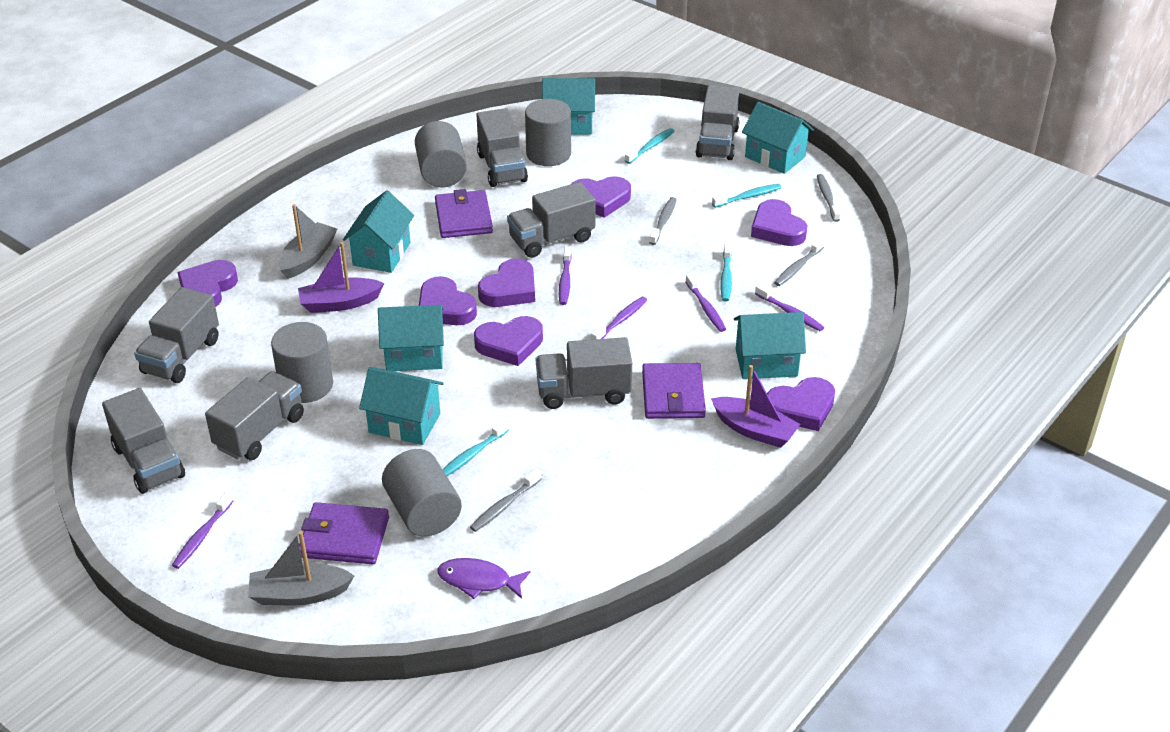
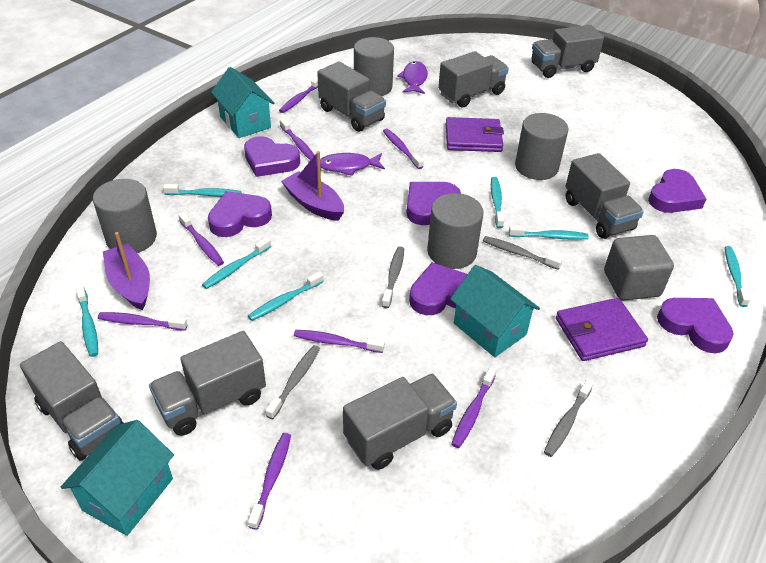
grey boat: [248,531,354,605] [278,204,337,279] = 2 -> none = 0
grey cube: none = 0 -> [604,235,674,300] = 1
purple fish: [437,558,530,599] = 1 -> [320,153,385,176] [397,61,428,94] = 2
purple heart: [178,260,238,307] [419,276,477,325] [474,316,543,366] [478,258,535,307] [571,176,631,218] [751,199,807,246] [767,377,835,431] = 7 -> [208,191,272,237] [244,136,300,177] [406,182,461,225] [409,262,467,315] [648,169,706,213] [657,298,734,353] = 6
purple toothbrush: [172,492,233,569] [559,246,572,305] [591,296,647,340] [686,274,726,332] [755,284,824,331] = 5 -> [98,312,187,331] [178,212,224,266] [248,433,291,530] [279,76,318,113] [280,118,315,161] [294,330,385,353] [383,129,424,169] [451,367,496,448] = 8
purple wallet: [299,502,389,564] [435,189,493,238] [642,363,706,419] = 3 -> [446,117,504,152] [556,298,648,361] = 2
turquoise house: [343,190,414,273] [359,367,444,445] [378,305,444,371] [542,78,595,135] [734,312,806,379] [742,102,814,174] = 6 -> [61,420,174,536] [211,67,274,138] [450,265,540,357] = 3
turquoise toothbrush: [443,420,509,476] [625,128,674,164] [712,184,781,208] [720,243,732,302] = 4 -> [76,285,98,357] [163,184,241,197] [202,237,271,289] [248,271,324,321] [491,177,504,228] [509,226,589,240] [725,246,750,307] = 7

